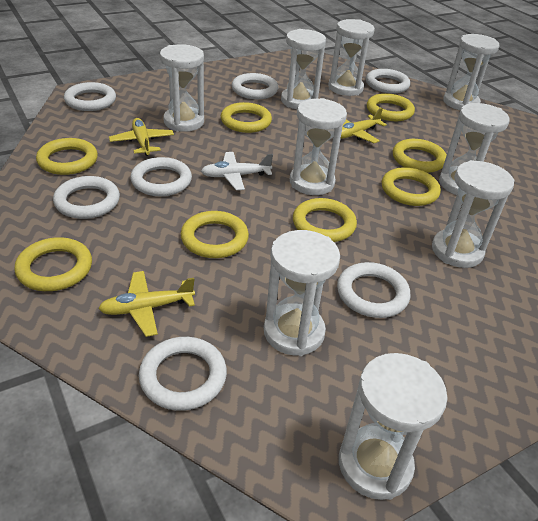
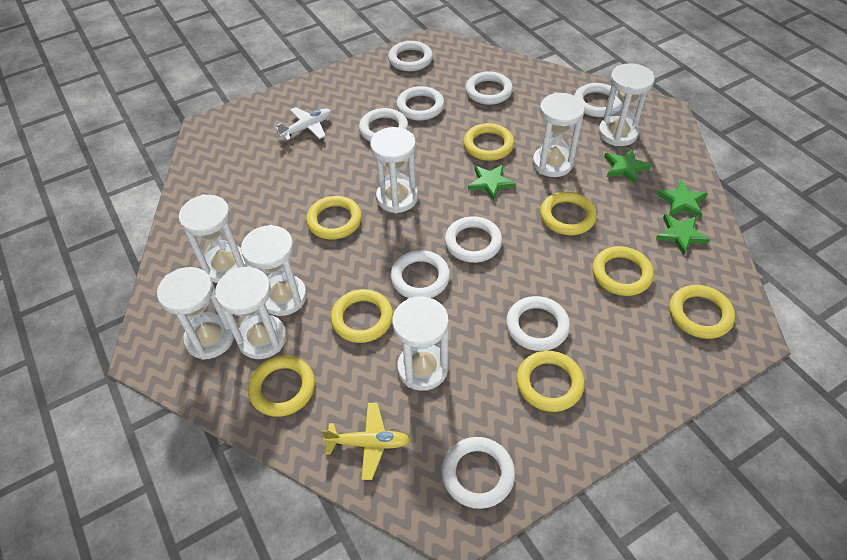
green star: none = 0 -> [468,165,516,201] [604,148,652,184] [656,214,710,255] [657,180,708,218] = 4
white hourglass: [160,44,204,132] [264,230,340,356] [281,29,326,109] [290,98,347,195] [328,19,375,96] [339,353,448,500] [432,160,515,268] [439,103,510,195] [443,34,499,110] = 9 -> [157,267,234,360] [178,194,247,283] [215,266,287,359] [241,225,307,316] [370,127,418,213] [392,296,449,391] [533,93,585,177] [599,63,655,146] = 8
white ring: [53,176,120,219] [64,82,116,111] [130,157,192,196] [139,337,227,411] [232,73,279,99] [337,262,410,318] [366,69,410,93] = 7 -> [359,108,408,141] [388,41,433,71] [390,250,450,298] [396,86,444,121] [442,437,515,509] [445,217,502,263] [465,71,513,105] [506,296,570,351] [574,83,622,117] = 9
yellow plane: [98,271,195,337] [109,118,174,156] [341,108,387,143] = 3 -> [321,403,410,480] = 1

